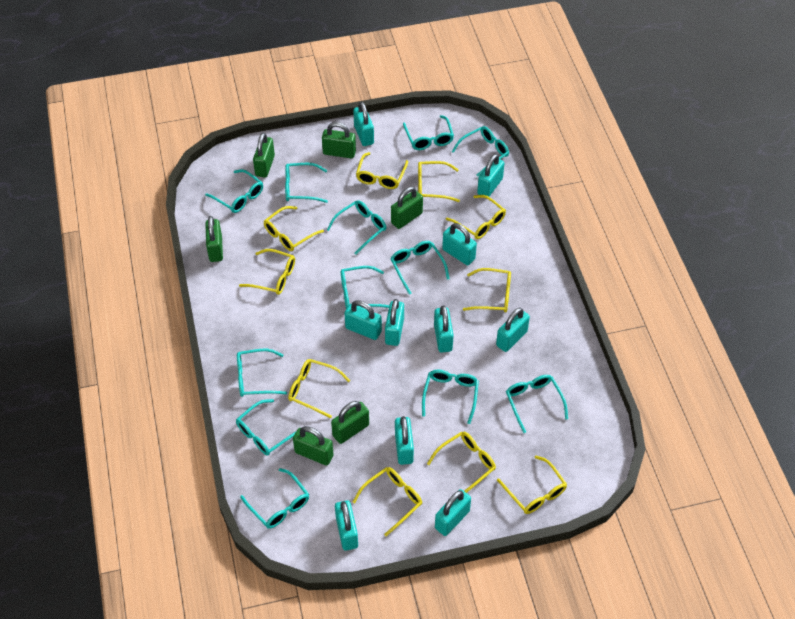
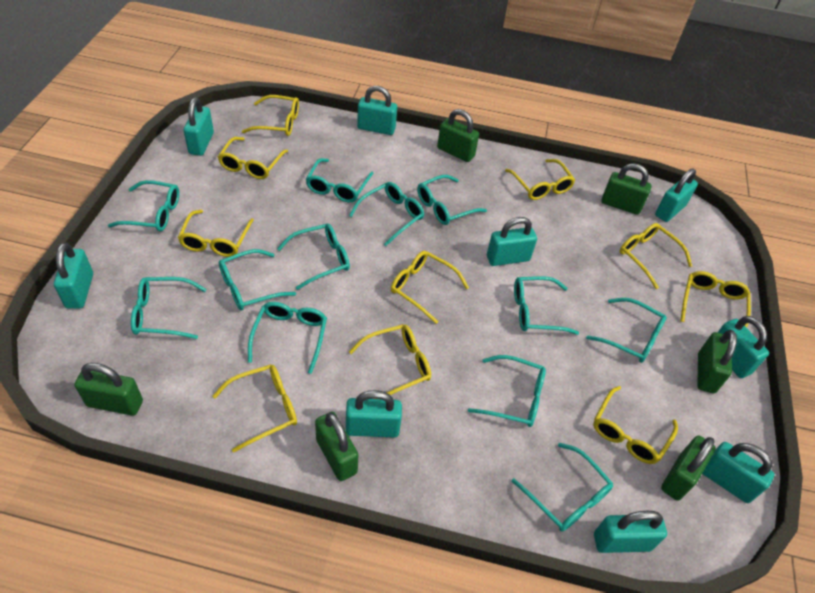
turquoise padlock: [335,500,358,551] [344,300,382,340] [353,102,374,146] [385,299,404,346] [395,416,414,465] [434,306,454,353] [435,489,471,536] [442,223,477,265] [477,154,505,197] [496,308,530,352] = 10 -> [54,242,93,308] [184,97,214,156] [346,390,402,438] [357,86,397,135] [487,217,537,266] [594,511,667,553] [655,169,698,222] [702,442,774,503] [718,316,769,378] = 9

